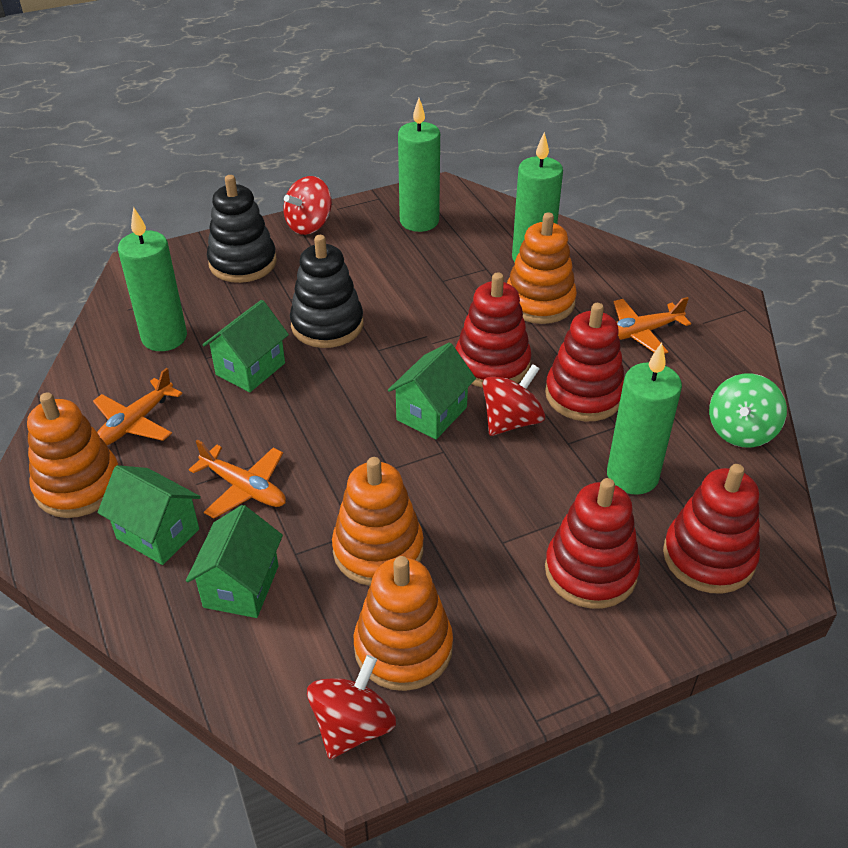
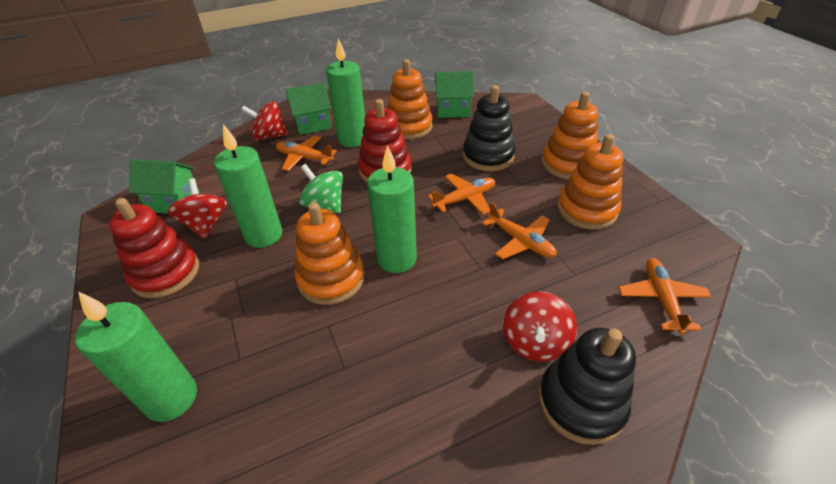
green house: [98,465,201,565] [186,505,283,618] [202,300,289,392] [388,343,476,439] = 4 -> [129,159,200,213] [286,83,332,135] [435,71,474,118] = 3
orange plane: [93,368,182,445] [189,440,286,518] [614,297,691,354] = 3 -> [276,135,337,171] [428,173,495,215] [482,202,557,259] [618,258,711,335] = 4
red stacking toy: [455,273,531,388] [545,303,624,421] [545,478,640,609] [663,464,760,594] = 4 -> [109,198,199,298] [358,99,412,183] = 2

